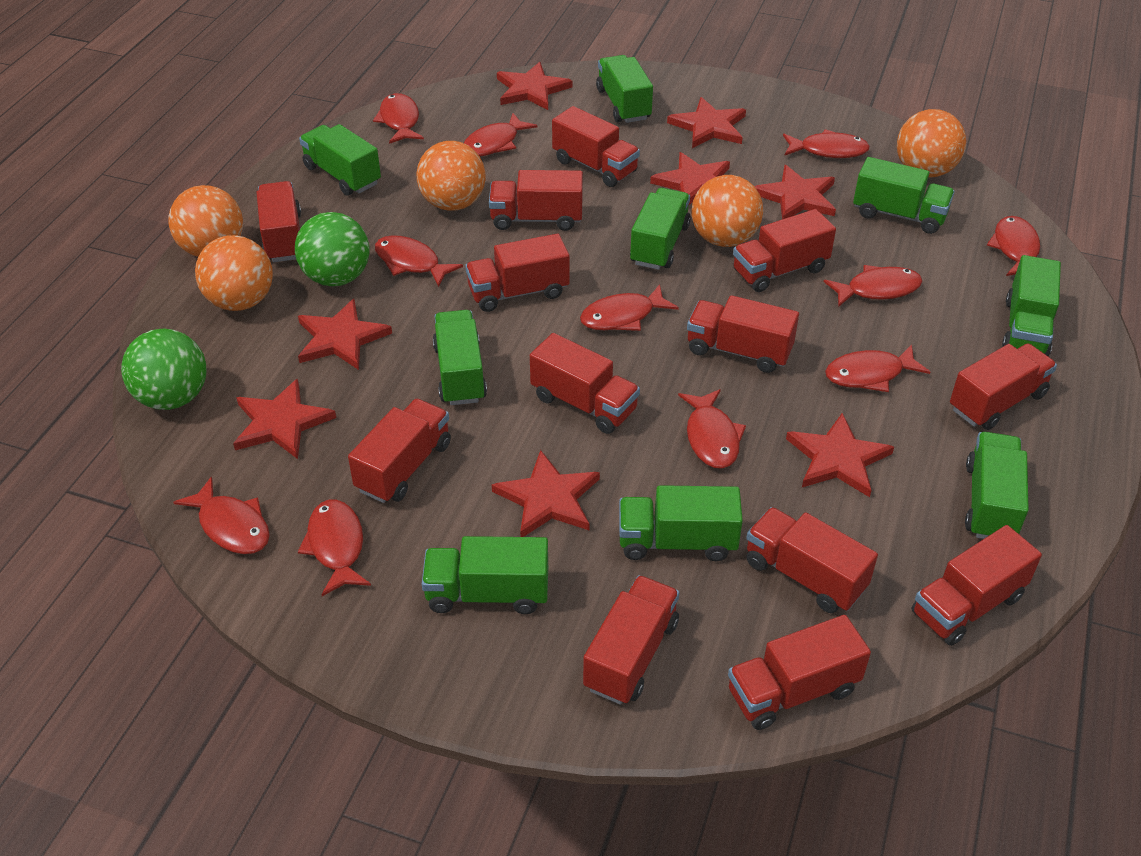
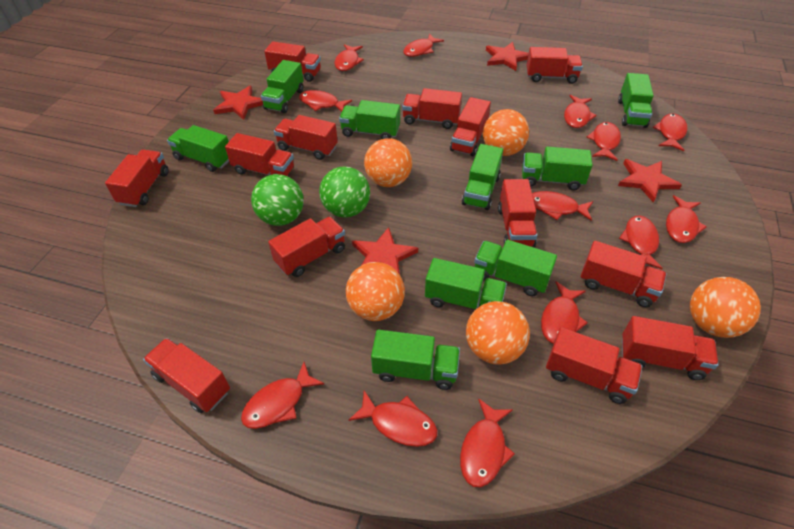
red fish: [173,477,270,554] [298,500,371,596] [373,93,424,144] [375,235,463,287] [464,113,537,156] [580,284,679,331] [678,389,746,469] [783,129,870,158] [824,265,922,307] [825,344,930,392] [987,216,1040,276] = 11 -> [241,362,324,429] [299,90,352,112] [334,44,364,71] [348,390,438,447] [403,34,444,57] [460,398,515,487] [532,191,593,221] [541,281,588,344] [564,95,597,128] [587,122,621,161] [619,215,663,269] [653,113,688,151] [666,195,707,243] = 13
red star: [233,378,336,459] [298,299,392,370] [492,450,600,537] [497,62,572,110] [650,152,730,206] [667,97,746,148] [754,165,836,219] [786,413,894,497] = 8 -> [213,86,263,120] [352,227,418,275] [486,42,529,71] [618,159,682,203] = 4

